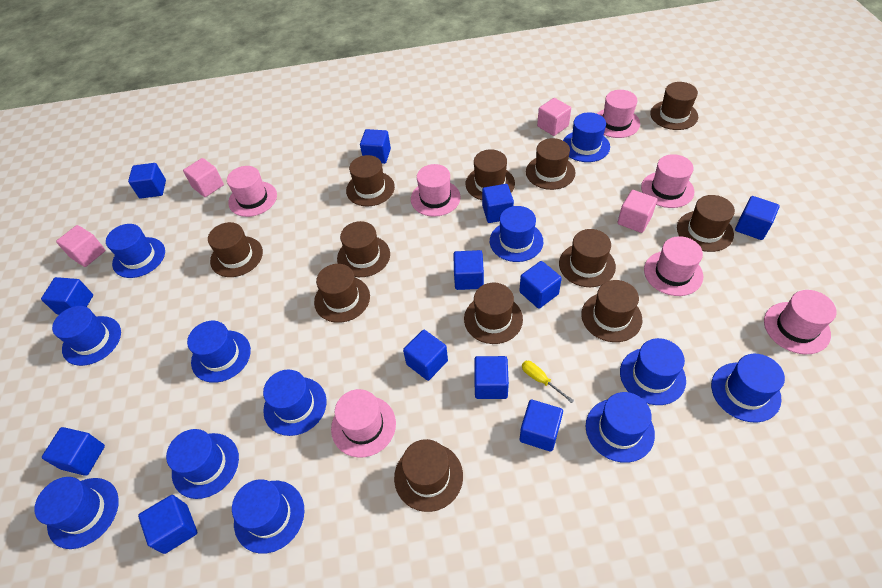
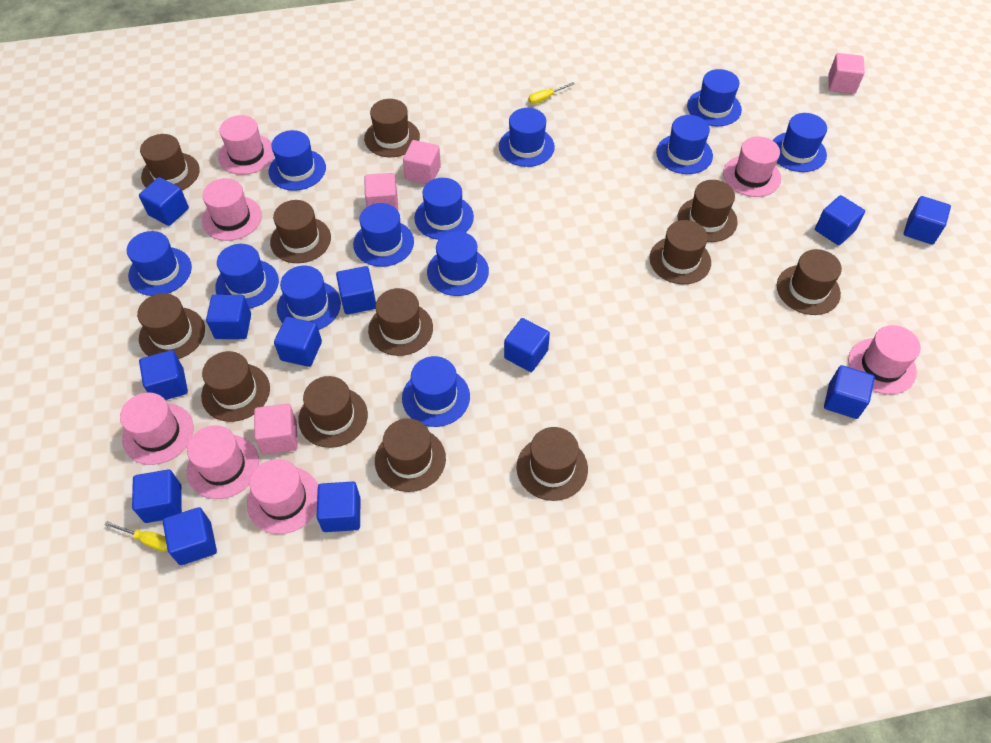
yellow screwdriver: [522,361,574,403] = 1 -> [105,521,167,552] [528,82,575,104] = 2

